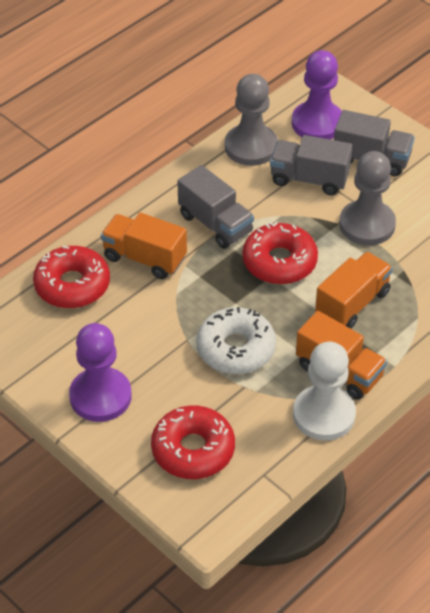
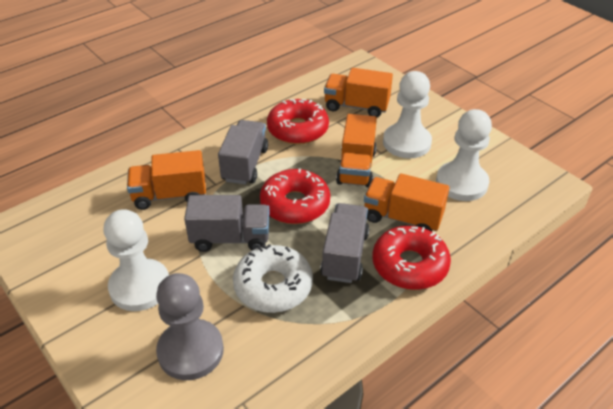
grey pawn: [225,74,278,166] [339,151,396,245] = 2 -> [156,273,224,380] = 1
orange truck: [101,213,187,279] [296,311,387,400] [315,252,393,329] = 3 -> [127,150,206,210] [324,68,393,117] [336,114,377,187] [364,173,450,232] = 4
purple pawn: [69,323,132,422] [292,50,342,140] = 2 -> none = 0
white pawn: [293,342,356,441] = 1 -> [103,209,169,311] [383,71,432,158] [436,109,492,201] = 3

